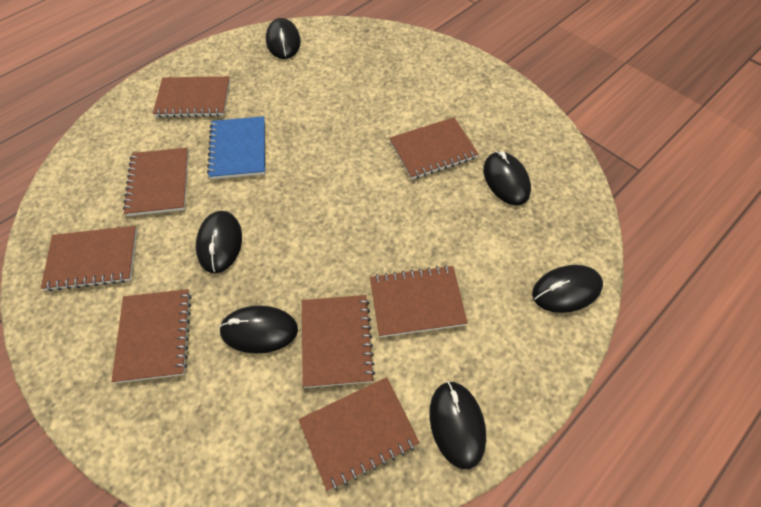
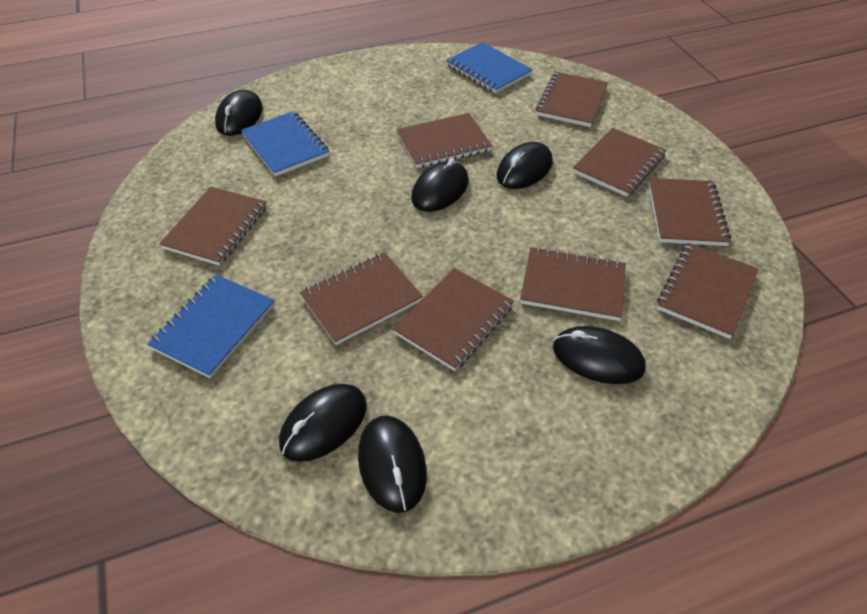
blue notebook: [207,116,265,179] = 1 -> [147,274,275,378] [241,111,329,177] [446,42,533,94] = 3
brown notebook: [41,226,137,291] [111,289,191,383] [123,147,189,216] [153,76,230,118] [298,377,420,491] [302,295,375,388] [370,265,468,337] [390,117,479,179] = 8 -> [159,186,267,266] [300,252,423,345] [393,268,514,371] [396,113,492,168] [520,247,626,321] [536,72,608,127] [573,128,666,197] [648,178,731,246] [657,243,758,339] = 9

